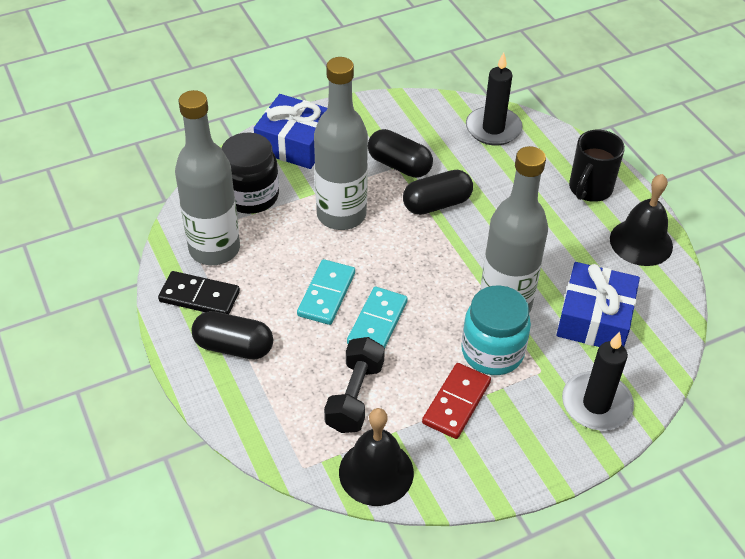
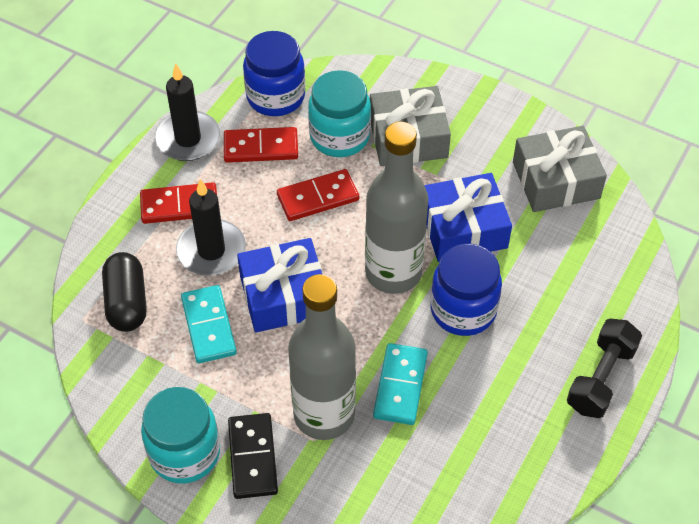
black bell: [339,408,414,506] [610,174,673,266] = 2 -> none = 0
black capsule: [192,311,273,359] [368,129,433,178] [403,170,473,215] = 3 -> [102,252,147,332] = 1
black jar: [221,133,279,214] = 1 -> none = 0
black mug: [569,130,625,202] = 1 -> none = 0
blue jar: none = 0 -> [243,31,305,116] [431,243,502,336] = 2
grey bottle: [175,90,240,265] [314,57,368,230] [481,146,548,313] = 3 -> [288,274,356,440] [365,122,429,294] = 2
grey gift: none = 0 -> [370,86,451,166] [513,126,607,212] = 2
red domino: [422,363,491,439] = 1 -> [140,182,217,224] [224,127,298,163] [277,169,359,221] = 3
turquoise jar: [462,285,531,375] = 1 -> [141,387,220,483] [308,70,371,157] = 2

